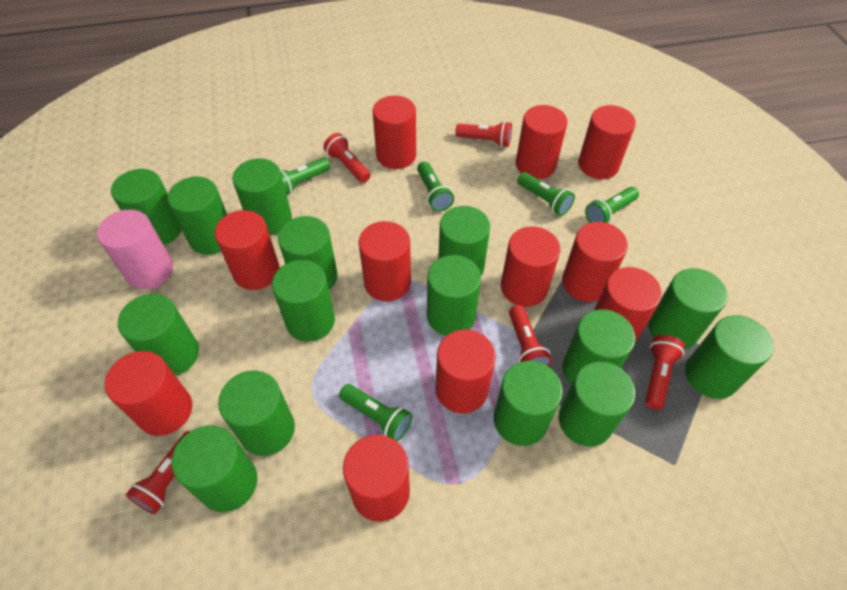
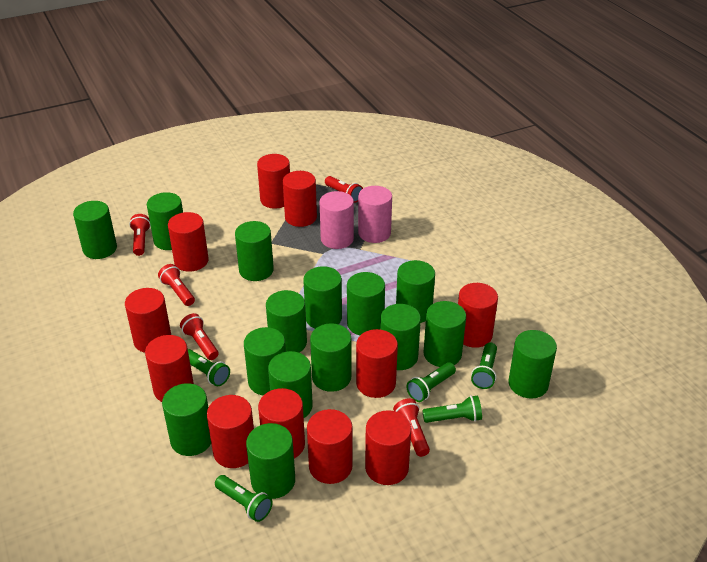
pink cylinder: [97,209,173,289] = 1 -> [320,191,354,249] [358,186,392,243] = 2

